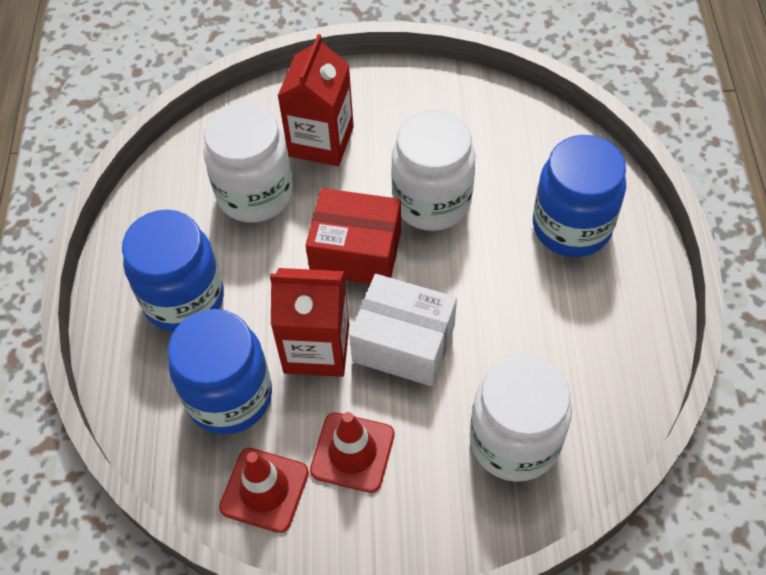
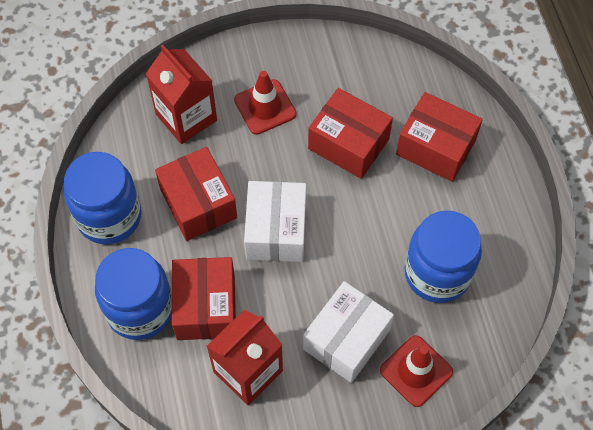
red box: [305,188,401,284] = 1 -> [155,147,237,241] [172,257,236,340] [308,88,393,179] [396,92,483,182] = 4
white box: [349,274,457,386] = 1 -> [244,181,306,262] [303,281,394,383] = 2
white jar: [203,102,293,222] [391,110,476,231] [470,354,572,482] = 3 -> none = 0

